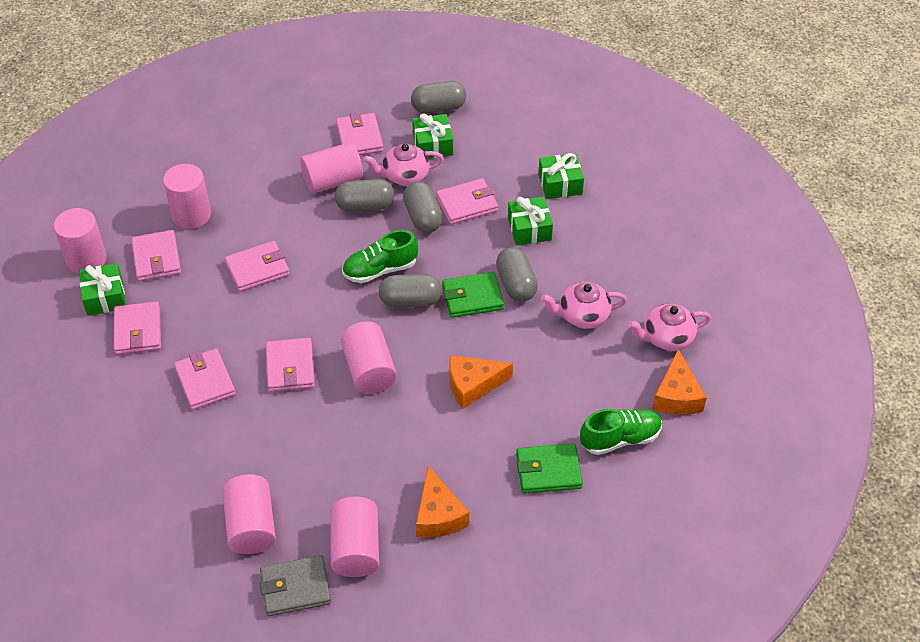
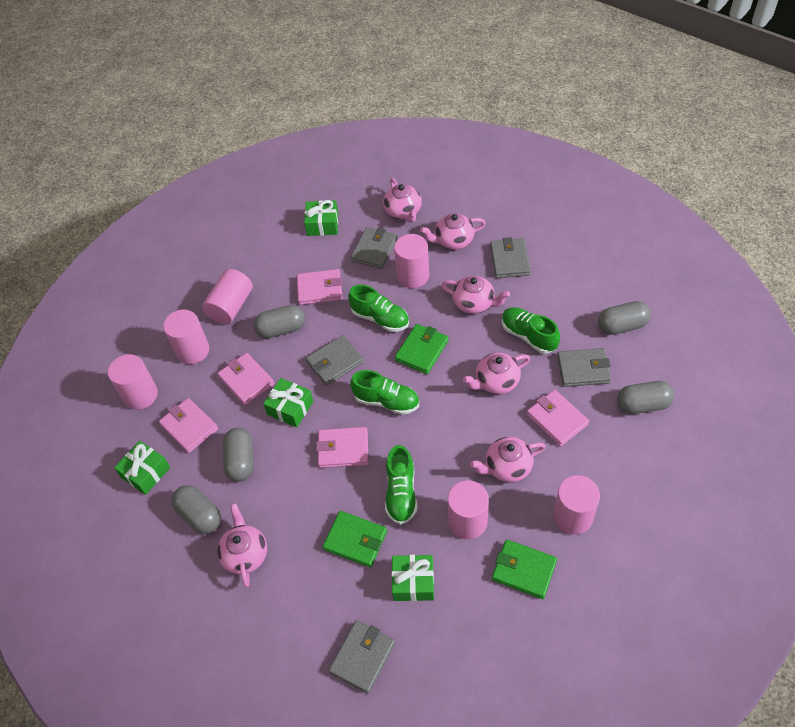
green shoe: [342,230,418,283] [580,409,662,455] = 2 -> [348,285,409,332] [350,370,419,415] [385,445,417,525] [502,307,560,354] = 4
green wallet: [442,272,504,318] [516,443,583,494] = 2 -> [323,511,387,567] [395,324,448,374] [492,540,557,599] = 3
grey wallet: [260,555,331,616] = 1 -> [306,335,364,386] [329,620,395,694] [351,227,398,269] [490,237,531,278] [557,348,611,387] = 5
orange cheese: [416,466,469,538] [449,355,513,409] [652,349,707,415] = 3 -> none = 0
pink teapot: [363,144,444,186] [541,282,627,329] [628,304,711,351] = 3 -> [217,503,267,587] [383,178,422,223] [420,214,486,250] [441,275,510,314] [463,353,530,394] [470,437,546,482] = 6
pink wallet: [114,301,161,355] [131,230,181,281] [174,348,236,410] [225,241,290,292] [266,338,315,392] [336,112,384,155] [436,178,498,225] = 7 -> [159,398,218,453] [217,353,274,405] [297,269,343,305] [316,427,368,468] [527,390,589,446] = 5

